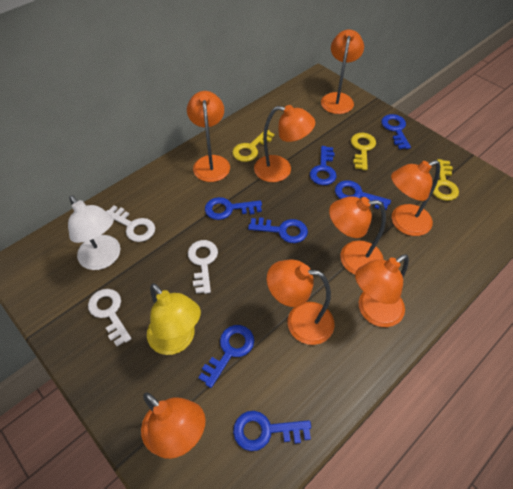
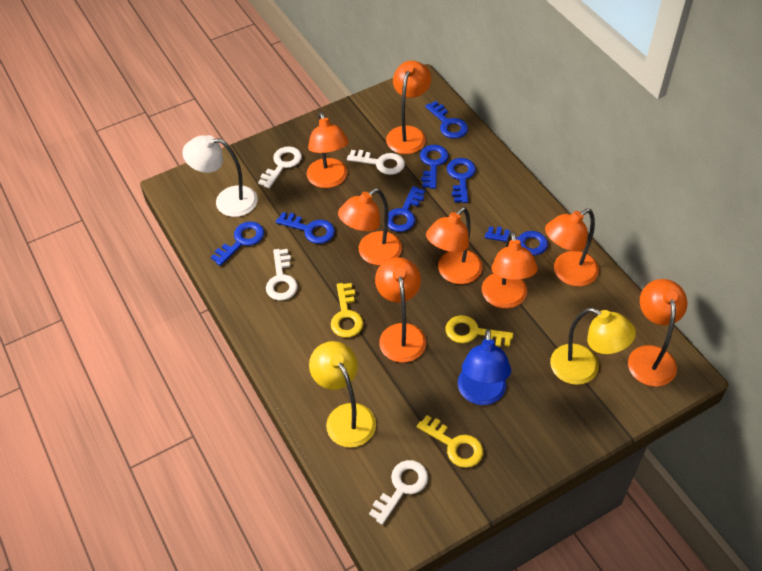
blue lamp: none = 0 -> [458,329,511,405] = 1
white key: [88,289,131,346] [106,206,155,242] [188,240,218,294] = 3 -> [258,146,302,188] [266,249,298,301] [347,150,405,175] [369,460,428,525] = 4
yellow lamp: [147,283,201,355] = 1 -> [309,341,376,448] [550,308,636,385] = 2

